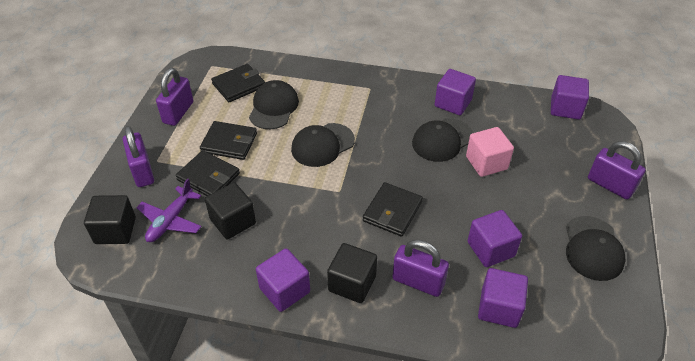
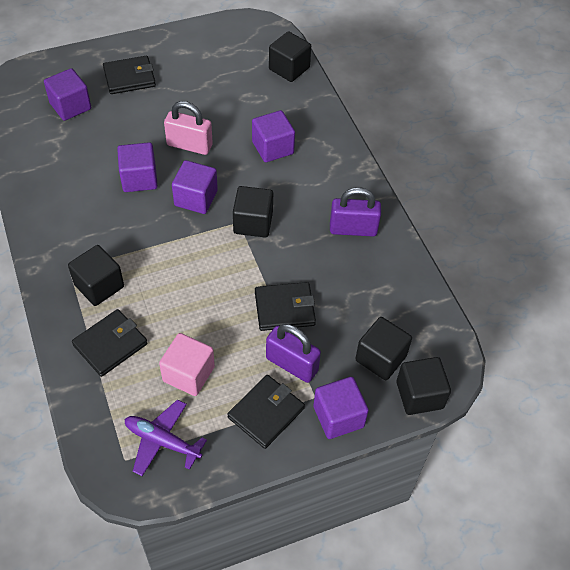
black cap: [249,80,299,129] [291,123,355,167] [412,118,474,162] [566,216,626,281] = 4 -> none = 0
black cube: [84,195,136,244] [205,182,256,239] [327,243,377,303] = 3 -> [68,245,124,306] [233,186,273,238] [269,31,311,82] [355,317,412,380] [396,357,451,415] = 5
pink padlock: none = 0 -> [164,101,213,155] = 1
purple padlock: [123,126,154,187] [156,68,193,126] [392,240,449,297] [588,141,646,199] = 4 -> [266,324,321,383] [330,187,381,236] = 2

